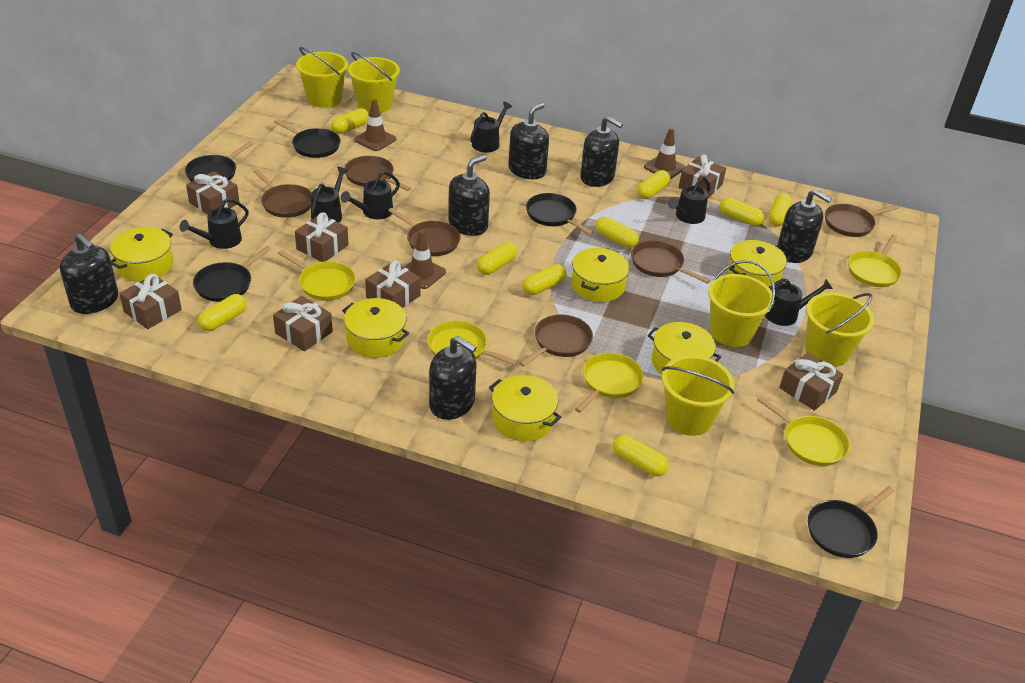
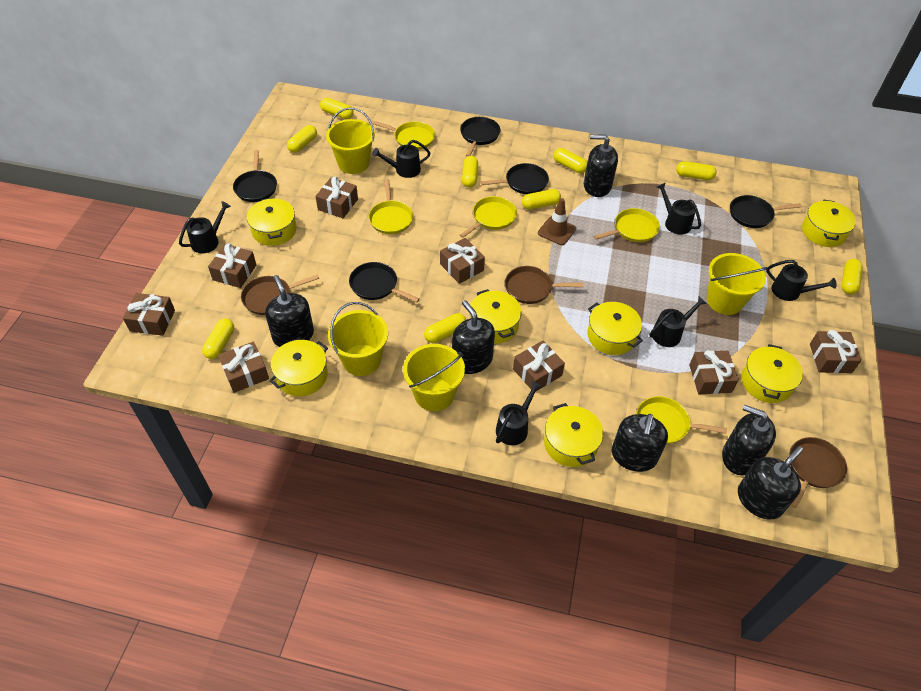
brown gift: [119,274,182,329] [186,171,239,214] [273,296,333,352] [295,212,349,262] [365,261,421,308] [679,154,726,198] [779,352,843,411] = 7 -> [123,293,175,336] [208,243,256,288] [218,342,269,393] [315,176,358,218] [440,238,485,284] [513,340,565,392] [689,350,739,394] [810,330,861,373] = 8
brown pan: [253,169,312,218] [344,156,411,191] [388,208,461,256] [519,314,593,367] [631,241,710,284] [825,204,899,237] = 6 -> [241,274,319,315] [505,266,584,304] [790,437,847,508] = 3
brown traffic cone: [354,99,397,151] [404,230,446,289] [644,128,686,179] = 3 -> [538,198,576,245] = 1
yellow bucket: [296,47,348,108] [348,52,400,113] [662,355,734,436] [708,260,775,347] [806,293,874,367] = 5 -> [326,107,375,174] [328,302,388,376] [403,344,465,411] [707,253,768,315] = 4
yellow pot: [110,227,173,282] [342,298,409,358] [489,375,561,441] [571,248,630,302] [647,322,721,375] [727,240,787,291] = 6 -> [247,197,297,246] [269,340,328,396] [470,289,522,344] [544,403,603,467] [587,302,643,355] [741,344,803,403] [802,200,856,247] = 7

